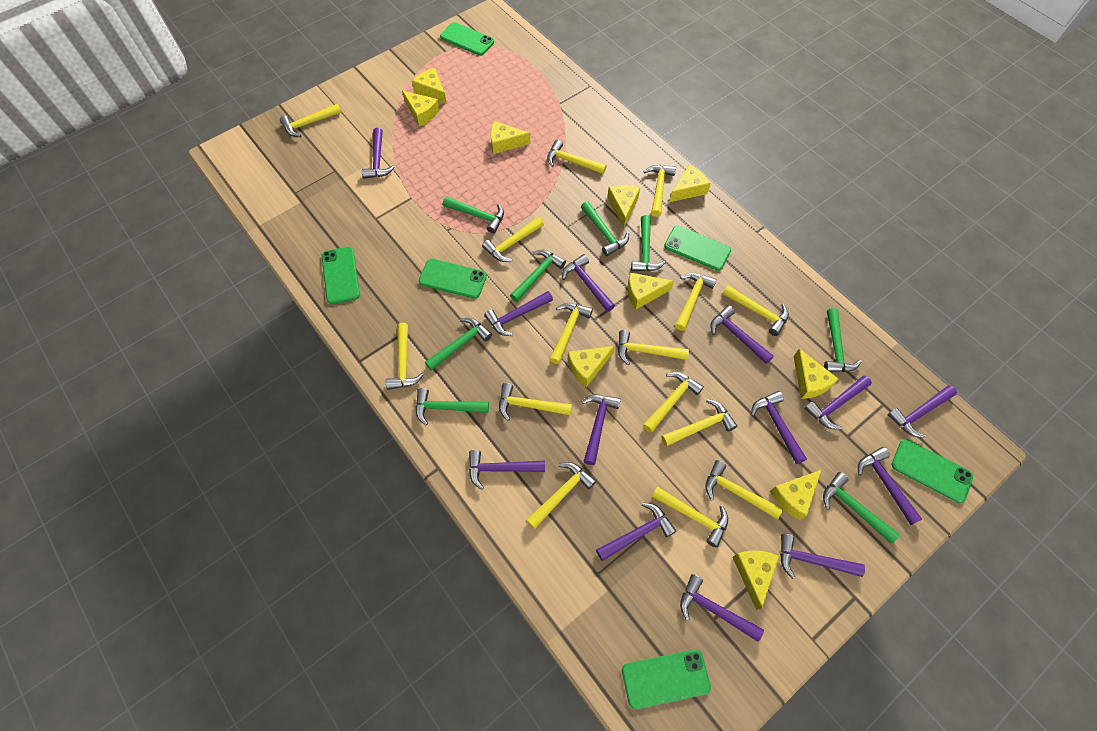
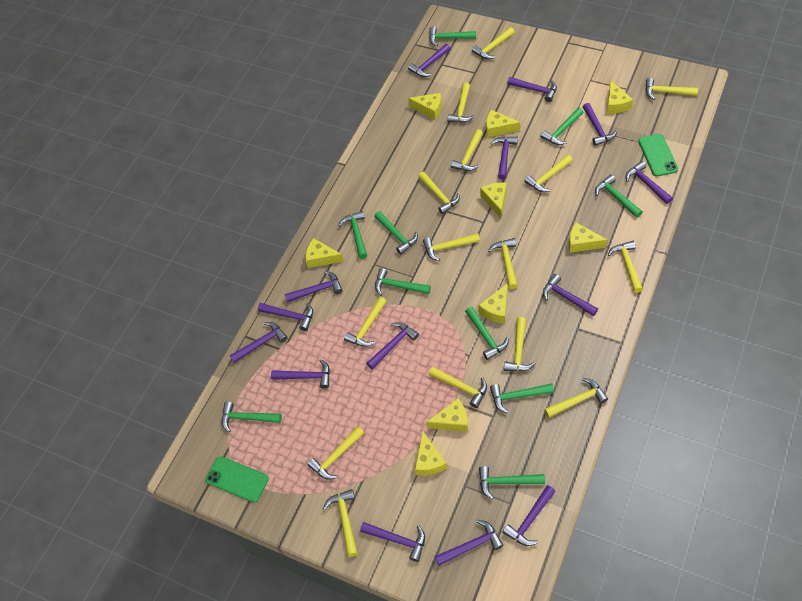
green hammer: [416,388,489,425] [425,318,492,371] [443,196,504,234] [510,250,566,302] [581,201,629,256] [631,215,666,271] [823,472,900,543] [824,308,862,372] = 8 -> [222,401,282,432] [338,211,367,259] [374,211,418,255] [375,268,431,296] [429,26,476,46] [465,307,509,360] [479,466,545,499] [490,383,554,413] [540,108,583,145] [595,174,643,218] = 10
green phone: [322,247,360,304] [419,259,487,299] [440,22,494,56] [622,649,711,709] [664,226,731,271] [892,439,973,503] = 6 -> [205,456,269,503] [638,134,678,177] = 2
purple hammer: [362,128,395,179] [469,450,545,490] [484,291,553,336] [562,254,615,312] [582,395,621,465] [596,503,676,561] [680,574,764,642] [710,305,774,364] [751,391,807,464] [780,534,865,579] [804,376,872,429] [858,447,922,525] [887,385,957,438] = 13 -> [230,322,287,363] [258,303,313,331] [271,359,330,389] [285,271,343,303] [360,522,425,562] [367,322,419,369] [408,44,451,77] [435,520,503,566] [491,137,518,180] [502,485,555,546] [507,77,557,102] [543,274,598,316] [583,103,617,146] [626,161,673,204] = 14
yellow cheese: [402,91,440,126] [412,68,447,104] [490,121,530,154] [568,346,614,387] [607,185,640,228] [628,273,674,310] [669,165,711,202] [733,550,779,610] [770,470,821,520] [793,349,838,399] = 10 -> [306,238,344,268] [408,93,442,119] [415,431,447,476] [426,398,468,432] [478,284,507,323] [480,182,507,218] [486,110,520,137] [569,222,608,252] [607,81,633,114] = 9

